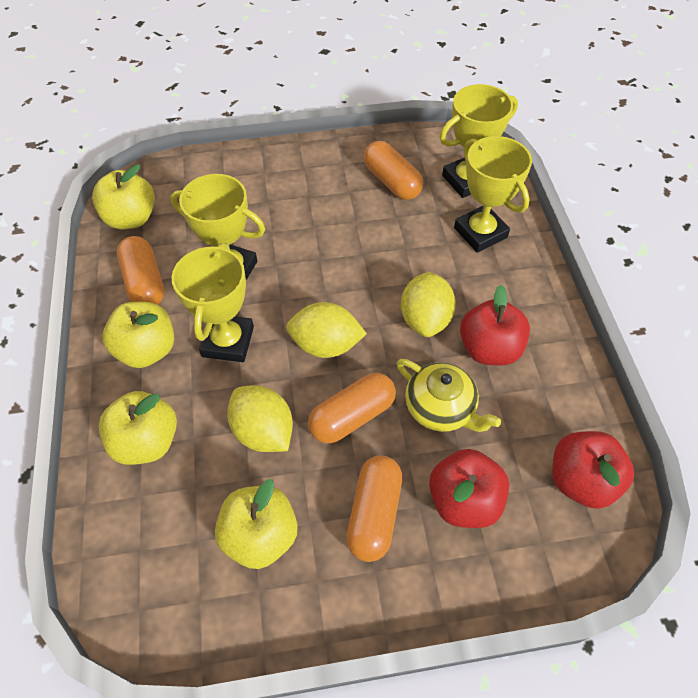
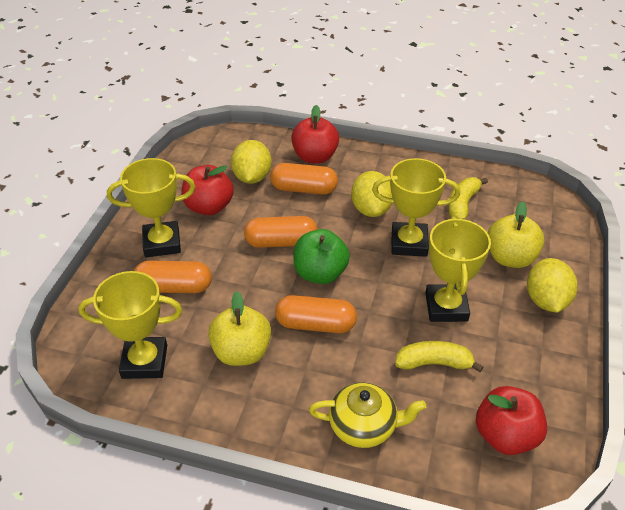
green apple: none = 0 -> [293,229,350,284] = 1
yellow apple: [92,164,155,229] [99,391,177,465] [102,302,174,368] [215,479,298,569] = 4 -> [208,291,271,366] [488,201,544,268] = 2
yellow banana: none = 0 -> [395,341,483,372] [448,177,488,220] = 2

